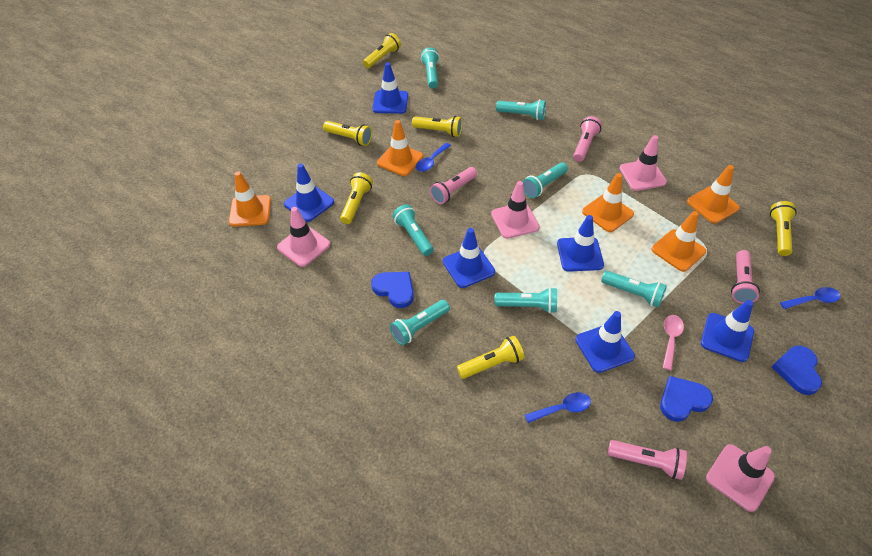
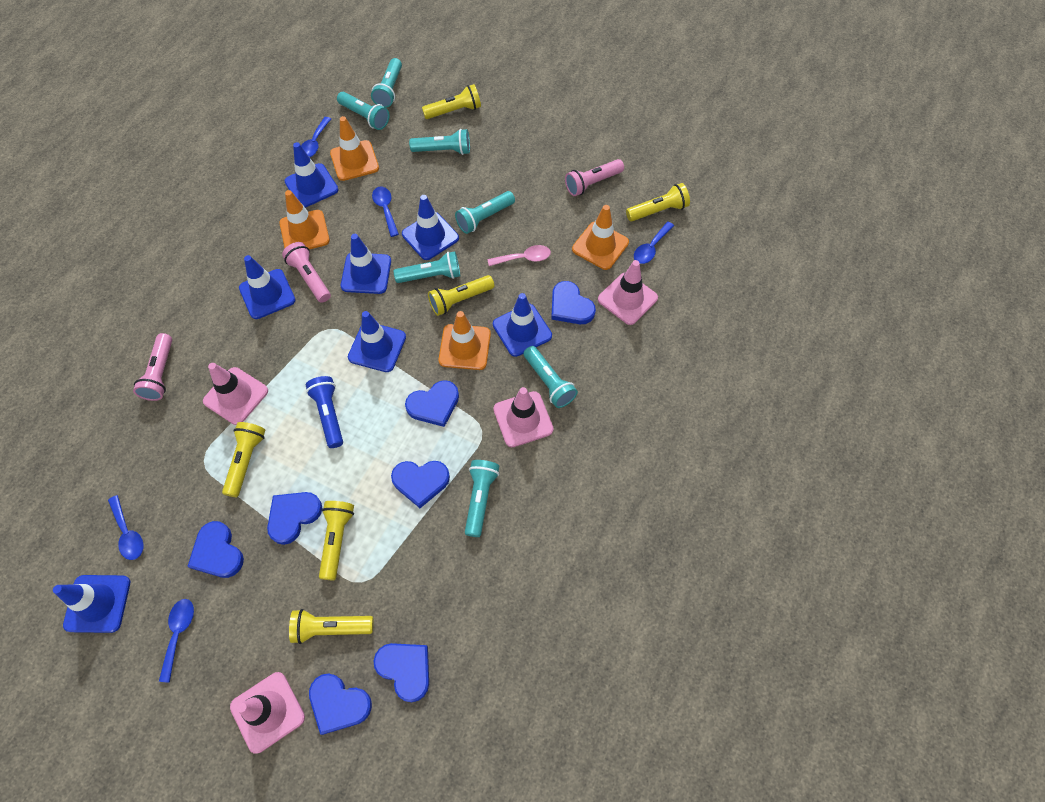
blue flashlight: none = 0 -> [306,376,343,448] = 1
blue heart: [371,272,414,308] [660,376,713,422] [772,346,822,395] = 3 -> [187,521,244,578] [267,492,323,545] [309,673,372,735] [373,643,429,702] [391,461,450,508] [405,380,459,427] [551,281,596,324] = 7
blue spoon: [416,143,451,172] [525,392,591,423] [780,287,840,309] = 3 -> [108,495,143,560] [159,599,194,683] [301,117,331,157] [372,186,399,237] [634,222,674,264] = 5
blue traffic cone: [284,163,334,222] [372,63,408,114] [443,228,495,288] [557,215,604,272] [575,311,635,373] [701,300,754,362] = 6 -> [53,575,130,633] [239,255,295,319] [285,142,338,208] [341,234,391,294] [348,311,406,372] [402,195,459,260] [493,293,552,357] = 7
orange traffic cone: [229,171,271,227] [377,120,423,176] [582,173,634,232] [651,211,706,272] [687,165,740,224] = 5 -> [279,190,330,249] [330,116,379,181] [439,311,491,370] [572,205,629,270] = 4
pink flashlight: [430,167,477,204] [573,116,602,162] [608,440,687,480] [731,250,760,304] = 4 -> [133,333,172,401] [282,242,331,303] [565,159,624,196] = 3

